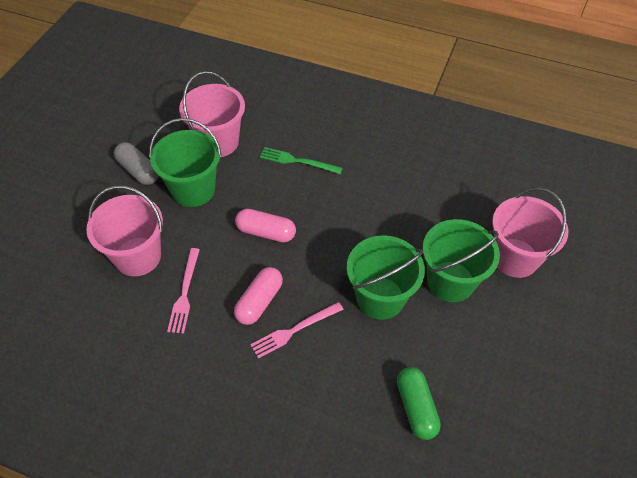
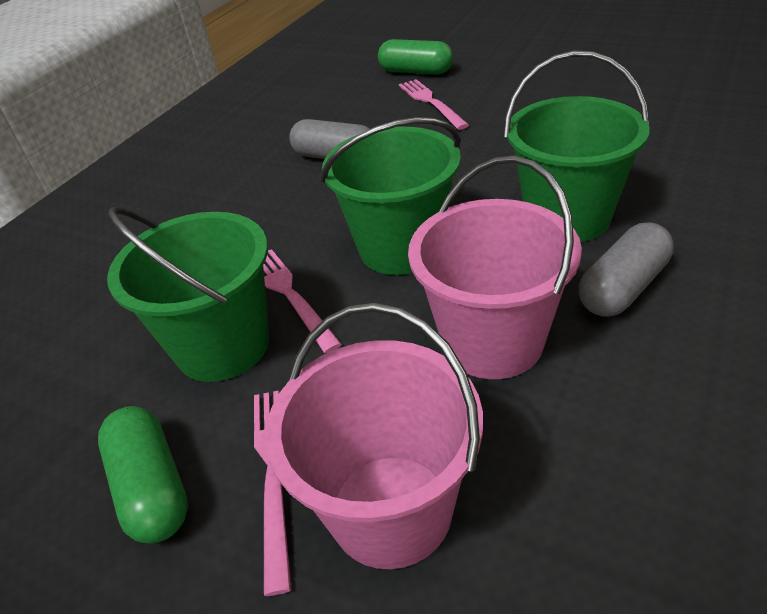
green capsule: [397,367,441,440] = 1 -> [98,406,188,543] [378,39,453,74] = 2
green fork: [260,147,343,174] = 1 -> none = 0
grey capsule: [114,142,158,185] = 1 -> [289,119,369,159] [579,222,674,317] = 2
pink bucket: [86,185,163,276] [179,71,245,157] [492,188,568,278] = 3 -> [265,303,483,569] [408,156,582,379] = 2
pink capsule: [234,267,283,325] [235,209,296,243] = 2 -> none = 0
pink fork: [167,248,200,333] [250,302,344,358] = 2 -> [254,391,291,596] [263,249,342,353] [399,79,469,130] = 3

